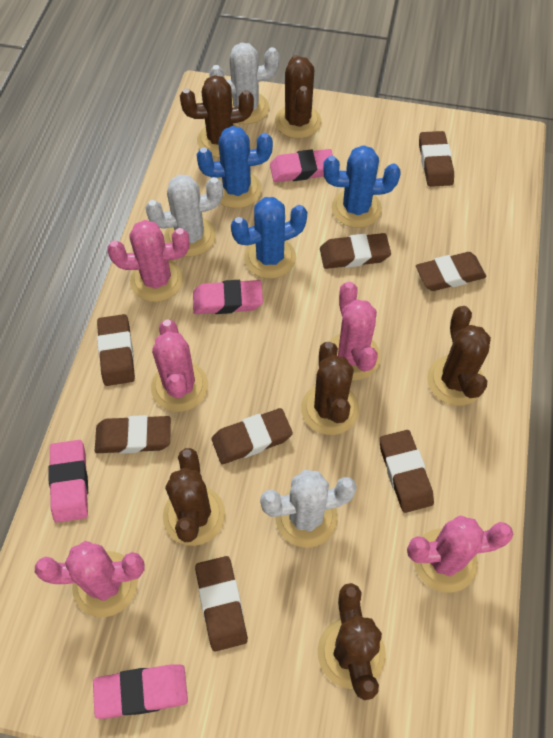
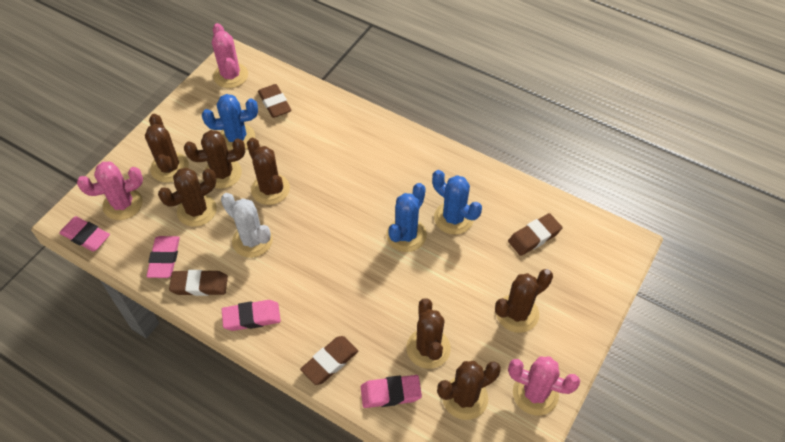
brown cactus: [163,448,225,546] [180,75,254,158] [275,55,321,138] [301,342,359,435] [318,583,386,700] [427,306,491,406] = 6 -> [145,114,189,183] [158,168,217,227] [184,130,245,189] [247,138,290,205] [406,298,451,369] [437,361,501,420] [495,269,553,333] = 7
brown eraser: [95,415,171,454] [97,314,135,386] [195,556,248,652] [212,408,293,464] [320,233,391,269] [379,430,434,513] [416,252,486,291] [419,131,454,187] = 8 -> [169,270,228,296] [258,84,292,118] [300,336,358,385] [508,213,562,256] = 4
pink cactus: [35,541,145,617] [107,220,189,302] [151,319,208,412] [329,281,381,381] [407,515,514,593] = 5 -> [77,162,143,220] [212,23,248,88] [508,356,580,415] = 3
white cactus: [145,175,223,257] [209,42,280,124] [260,470,357,548] = 3 -> [221,193,273,258] = 1

